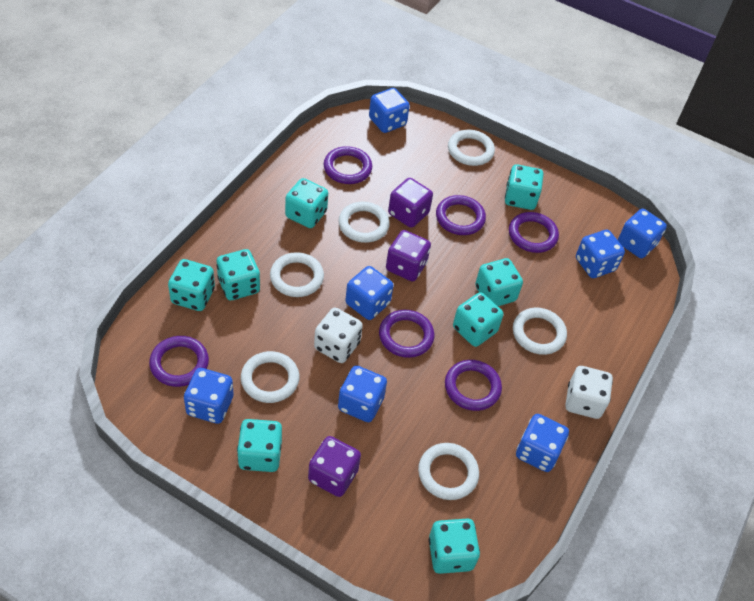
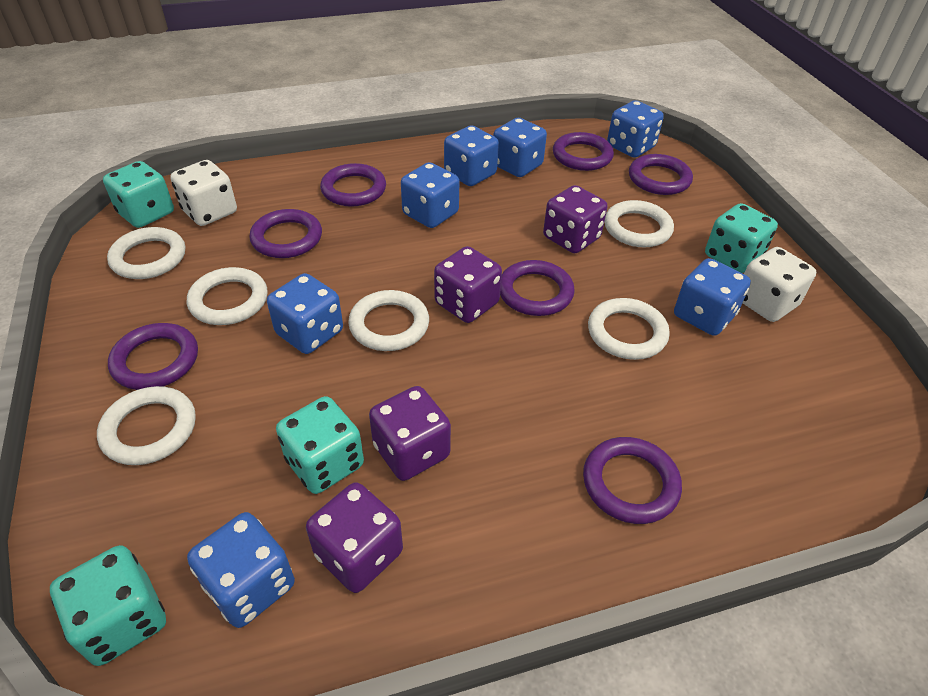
purple dice: [308,436,361,497] [386,230,431,282] [388,178,433,228] = 3 -> [306,482,403,593] [369,386,451,481] [434,246,502,323] [543,185,607,253] = 4
purple ring: [149,336,209,387] [324,146,372,184] [379,310,434,358] [436,195,486,235] [445,360,502,411] [509,212,559,253] = 6 -> [108,323,198,390] [249,209,322,258] [320,163,386,207] [500,260,575,316] [553,132,614,171] [583,437,682,524] [629,154,693,195] = 7
turquoise dice: [168,259,215,311] [217,249,260,300] [237,419,282,472] [285,178,328,228] [429,519,480,574] [453,292,504,347] [475,258,523,306] [505,164,543,210] = 8 -> [50,545,166,666] [103,161,174,228] [276,396,364,494] [705,203,778,273] = 4

